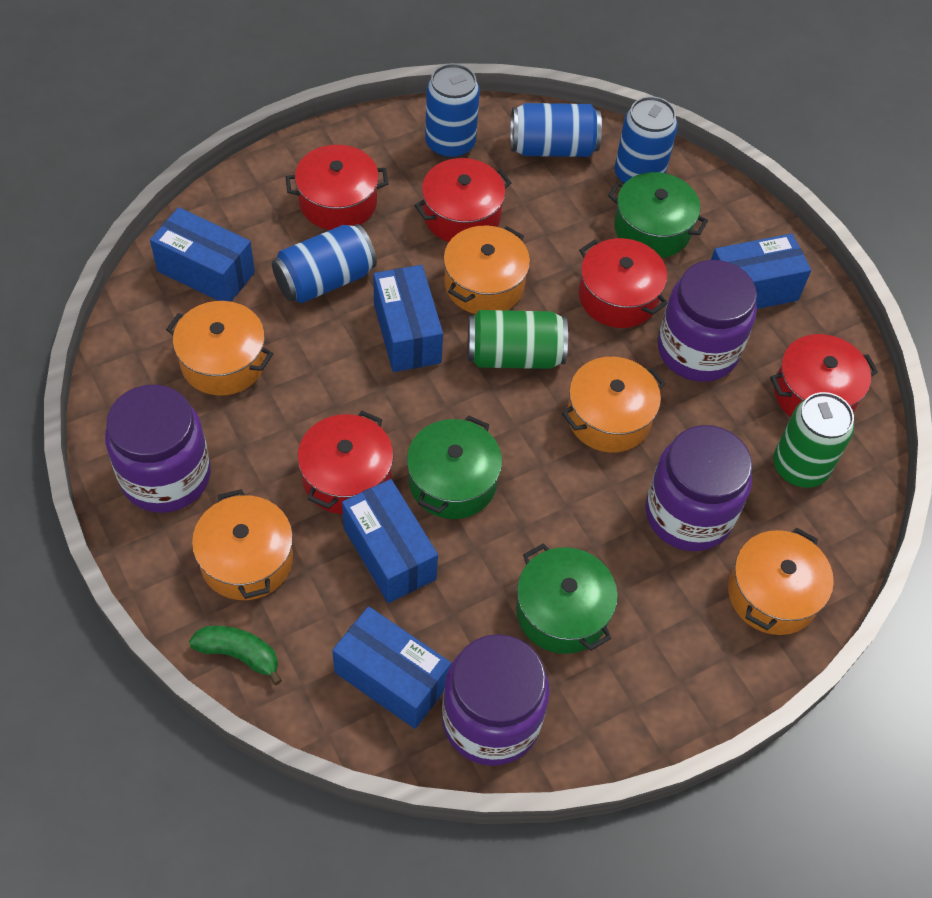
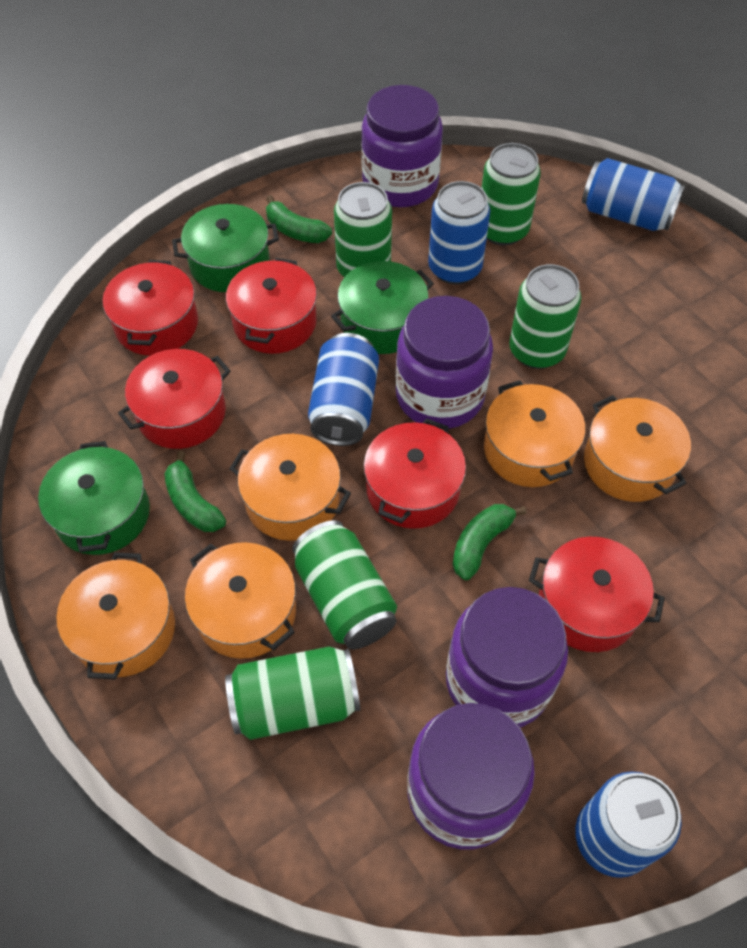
blue box: [150,207,255,302] [332,606,451,729] [342,479,438,603] [373,265,443,372] [711,233,811,309] = 5 -> none = 0
green banana: [189,626,282,685] = 1 -> [165,451,226,532] [266,195,332,243] [452,504,527,580] = 3
green can: [468,310,568,369] [773,392,854,488] = 2 -> [225,646,360,740] [292,520,397,649] [334,182,392,277] [482,143,541,246] [509,264,581,369] = 5

